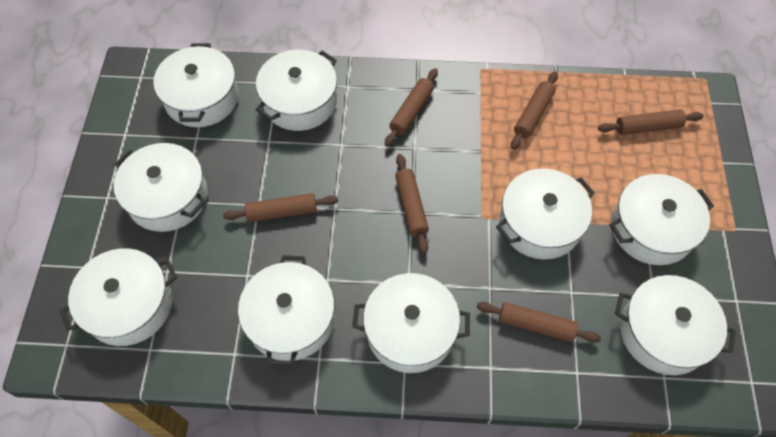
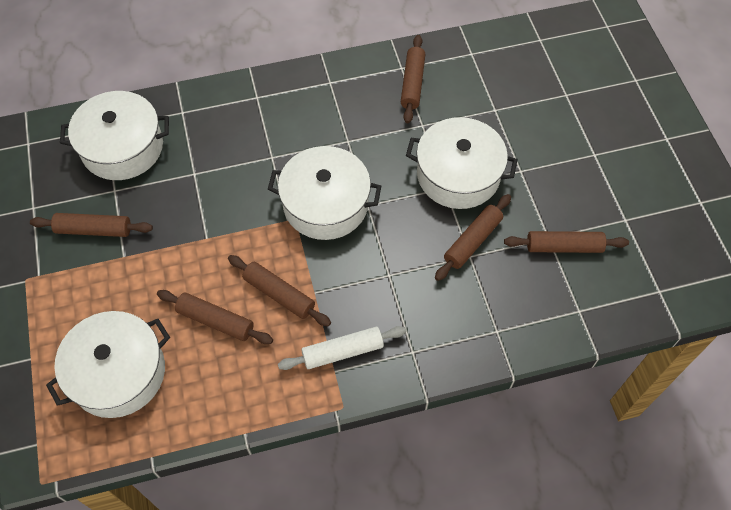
white pot: [60,248,177,346] [113,143,208,232] [153,43,239,127] [238,255,335,366] [256,50,337,131] [352,273,470,373] [496,168,595,259] [609,174,714,265] [615,275,736,375] = 9 -> [46,311,170,418] [60,91,169,180] [268,146,381,240] [406,117,517,209] = 4
white rolling pin: none = 0 -> [278,326,406,370] = 1

